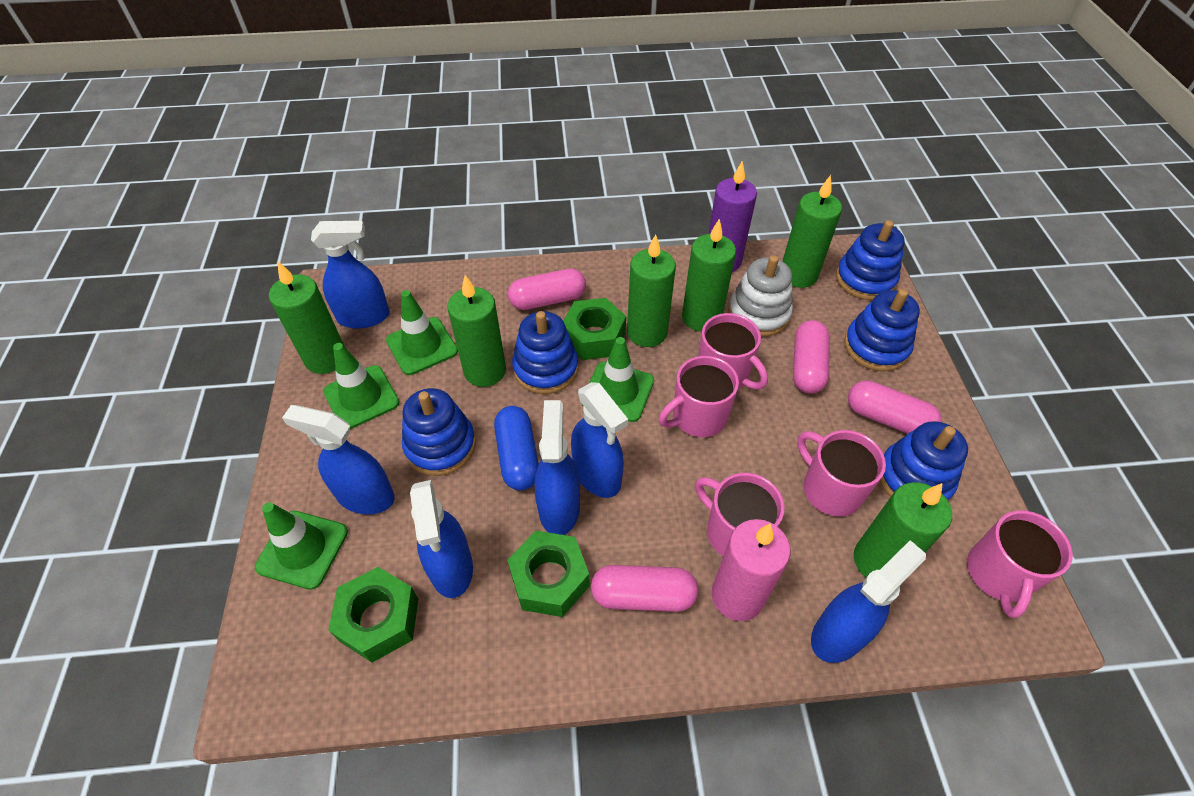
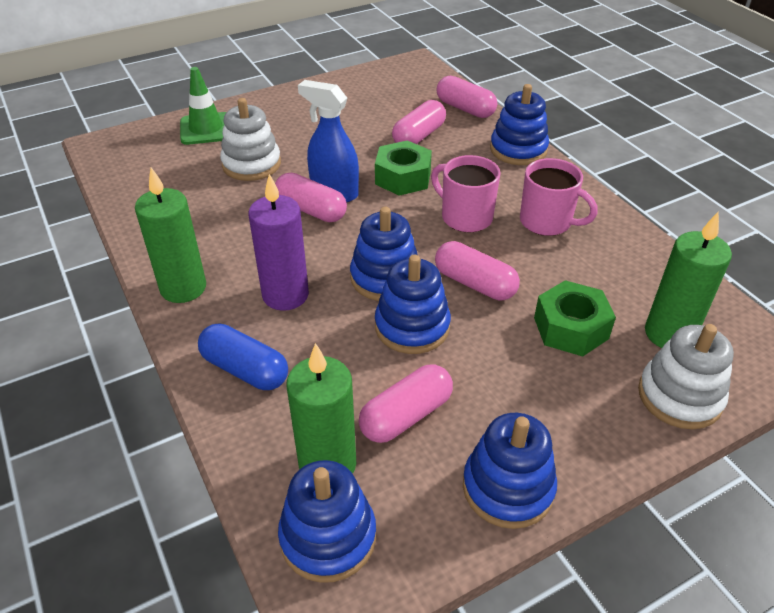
blue spray bottle: [282,405,395,514] [311,221,390,329] [410,480,473,598] [535,400,580,535] [571,382,628,498] [811,540,926,663] = 6 -> [298,80,359,202] = 1
green candle: [269,262,345,374] [447,275,506,387] [627,234,676,347] [682,219,736,332] [783,175,842,288] [854,482,952,577] = 6 -> [135,168,206,303] [287,343,356,474] [645,212,732,348] = 3
green nut: [328,567,418,663] [507,531,590,617] [563,298,626,360] = 3 -> [375,140,432,196] [534,280,616,356] = 2
green traffic cone: [255,502,348,590] [323,343,399,429] [386,290,458,375] [582,337,654,422] = 4 -> [180,67,226,145] = 1
pink candle: [712,519,790,621] = 1 -> none = 0
pink capsule: [508,268,586,310] [591,565,698,612] [793,320,830,394] [848,381,942,434] = 4 -> [275,173,347,222] [358,364,453,443] [392,100,446,144] [435,241,520,301] [436,76,497,118] = 5
pink mug: [659,356,739,437] [695,473,785,556] [698,313,768,390] [797,430,886,517] [967,510,1073,618] = 5 -> [431,155,501,232] [520,158,598,236] = 2
white stacking toy: [728,255,793,337] = 1 -> [220,98,281,181] [638,324,734,429] = 2

